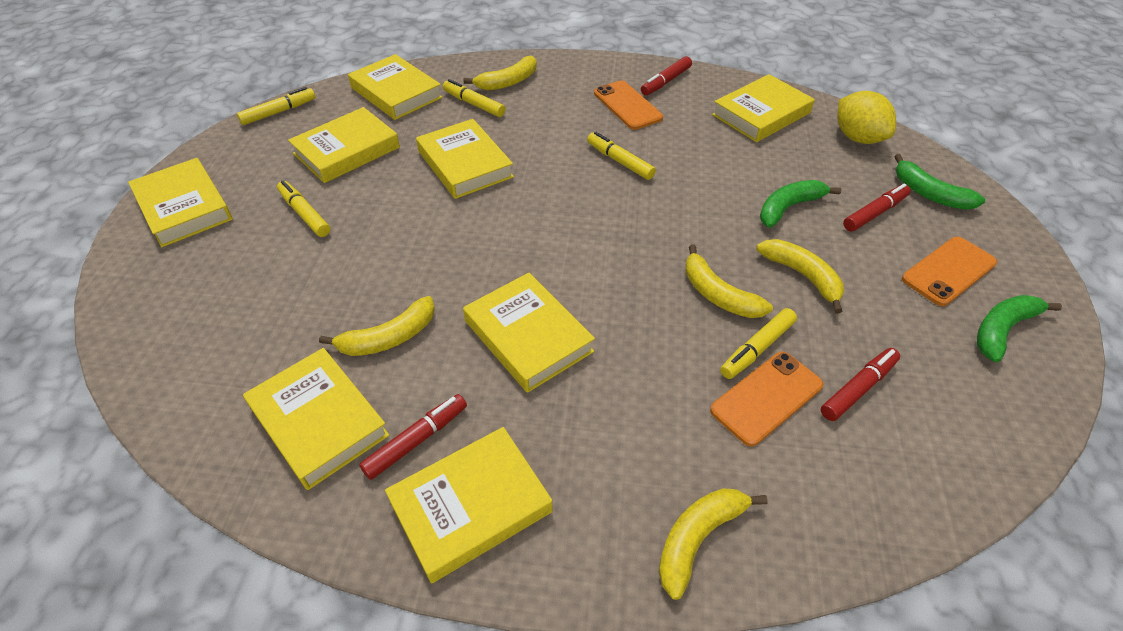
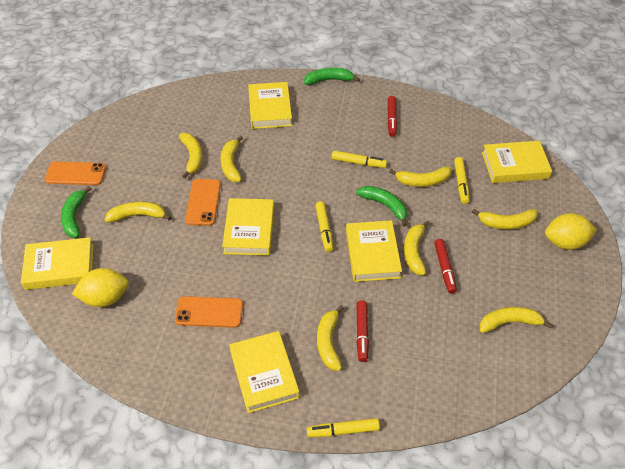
red marker: [359,394,467,480] [641,56,692,95] [821,348,900,421] [843,184,911,231] = 4 -> [356,300,369,362] [388,96,397,137] [434,239,457,293] = 3
yellow banana: [319,296,435,356] [463,56,537,91] [659,488,768,600] [686,245,773,318] [756,239,844,314] = 5 -> [105,201,171,222] [179,133,203,179] [220,136,243,182] [317,305,344,371] [389,167,451,187] [404,221,430,275] [472,209,538,229] [480,307,552,333] = 8
yellow book: [128,158,233,247] [243,348,390,490] [288,107,400,183] [348,54,443,120] [385,427,552,584] [416,119,514,199] [463,273,595,393] [712,74,815,142] = 8 -> [21,237,93,290] [222,198,274,256] [229,331,300,413] [248,82,292,129] [346,220,402,282] [482,141,552,183] = 6
yellow lemon: [837,91,896,144] = 1 -> [72,268,129,307] [545,213,597,250] = 2
yellow marker: [237,87,316,125] [277,180,330,237] [443,79,505,117] [587,132,656,180] [720,308,797,379] = 5 -> [307,418,380,437] [315,201,333,252] [332,151,387,168] [454,157,470,204] = 4

